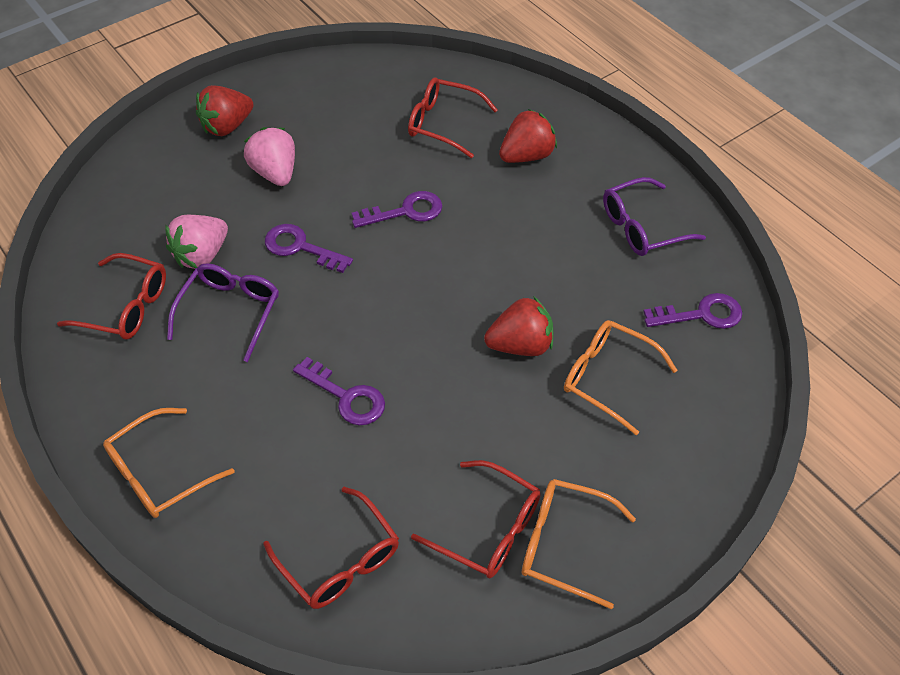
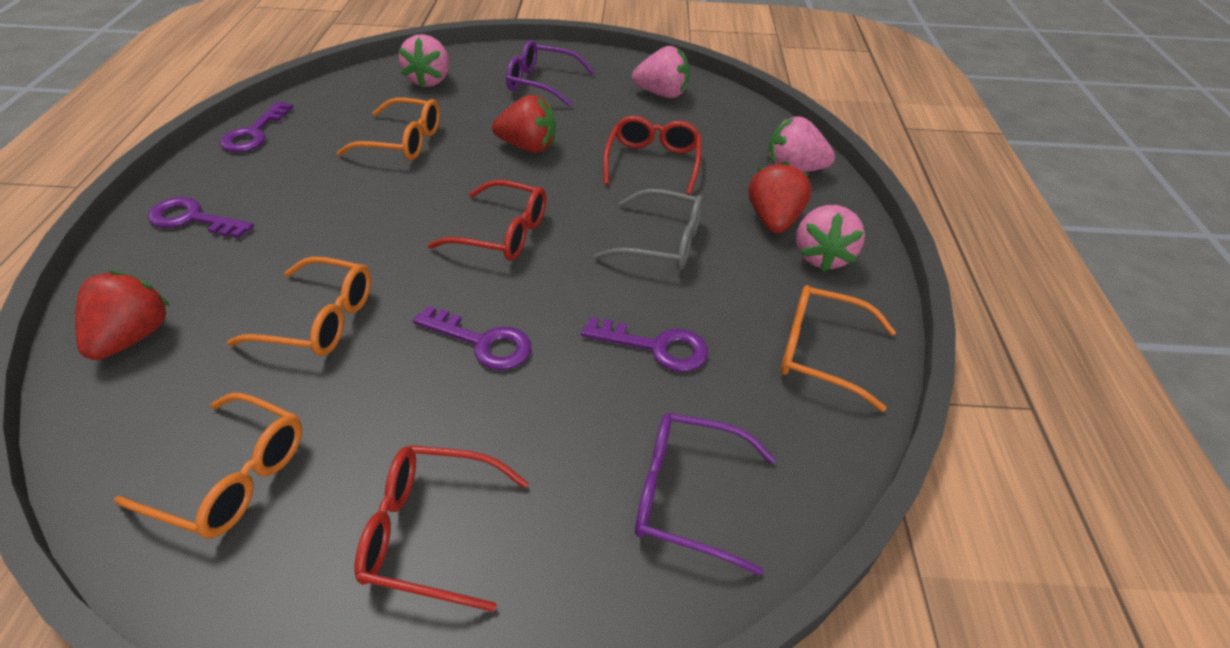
grey glasses: none = 0 -> [593,189,703,270] = 1
orange glasses: [103,408,235,518] [522,479,636,609] [564,320,678,435] = 3 -> [114,393,302,538] [227,256,371,356] [337,97,440,160] [780,285,896,412] = 4
pink strawberry: [166,215,228,269] [244,127,295,186] = 2 -> [399,34,449,88] [632,46,690,98] [768,117,835,172] [796,205,865,272] = 4
red glasses: [57,253,166,339] [263,487,399,609] [408,78,498,158] [411,460,541,578] = 4 -> [355,445,528,612] [428,180,546,261] [603,116,702,195] = 3

